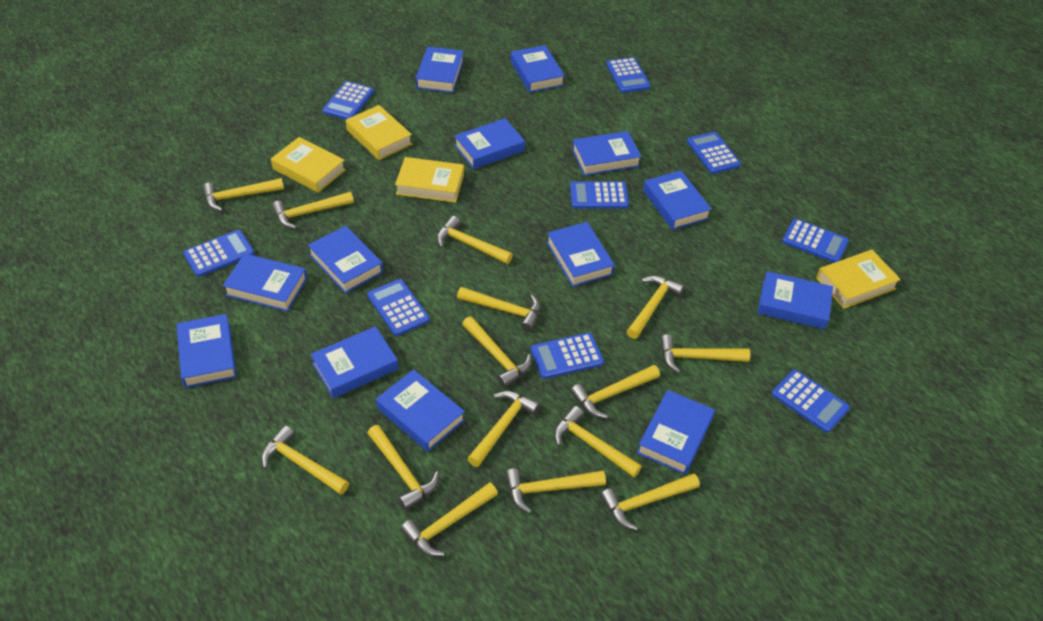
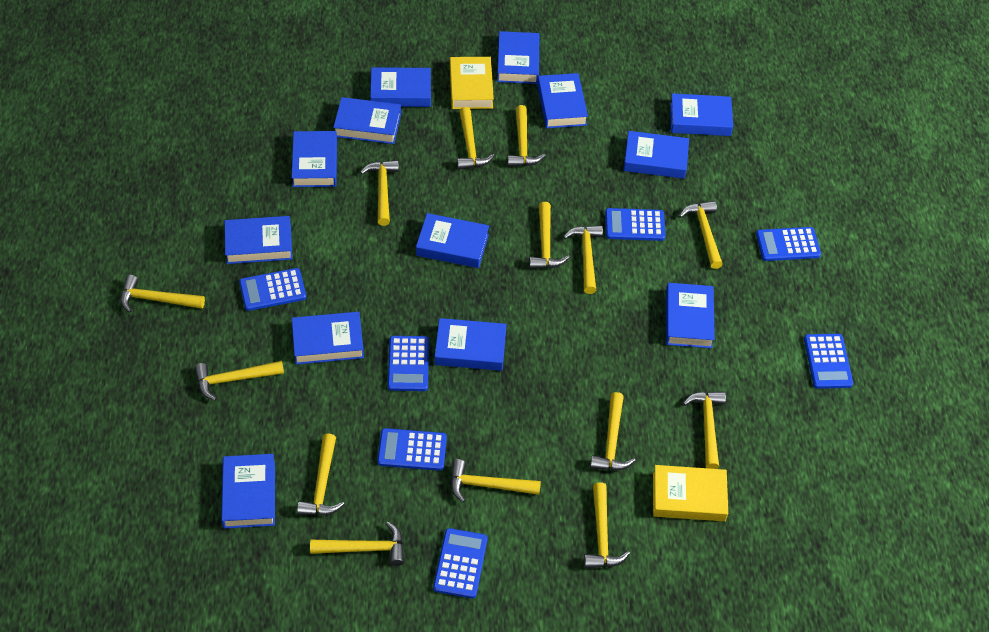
blue calculator: [183,230,254,277] [322,81,374,120] [367,279,430,336] [531,333,604,379] [570,181,629,209] [606,57,651,93] [687,132,741,174] [772,369,850,433] [782,219,849,263] = 9 -> [239,268,306,311] [377,428,447,471] [388,336,429,391] [433,528,488,598] [605,208,666,241] [756,227,821,261] [804,334,853,389] = 7
yellow book: [271,137,346,193] [346,105,412,160] [395,157,464,203] [816,250,901,309] = 4 -> [450,57,494,109] [653,465,728,521] = 2
yellow hammer: [202,178,284,212] [261,425,349,495] [272,192,354,229] [367,425,439,510] [400,482,498,556] [437,216,513,264] [457,287,541,332] [462,316,532,387] [467,391,540,467] [505,468,606,514] [554,406,642,478] [570,365,660,418] [600,473,700,531] [626,276,684,339] [660,334,750,373] = 15 -> [120,275,205,313] [194,361,284,401] [297,433,344,515] [310,522,404,566] [360,160,399,226] [451,459,541,502] [457,107,494,170] [507,105,546,167] [529,202,570,269] [564,225,603,294] [584,482,630,568] [590,392,636,470] [679,201,723,269] [683,391,726,469] = 14

